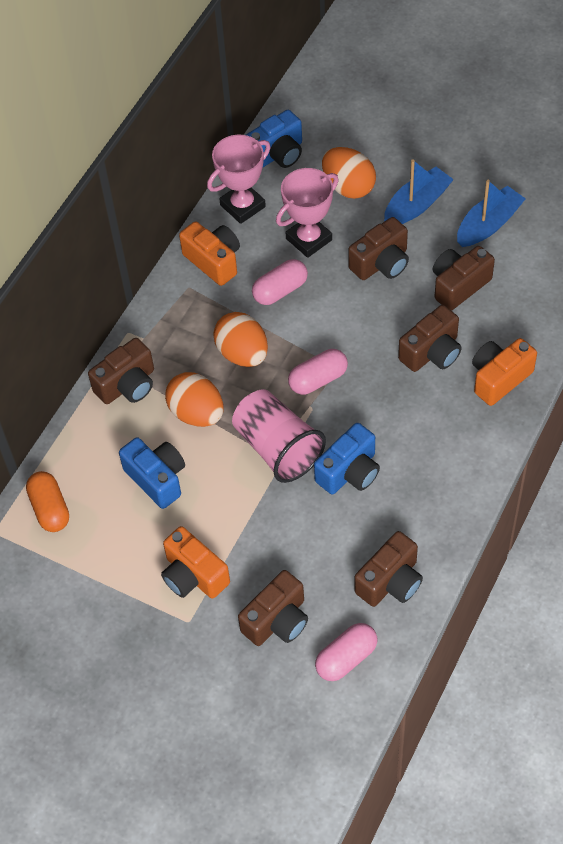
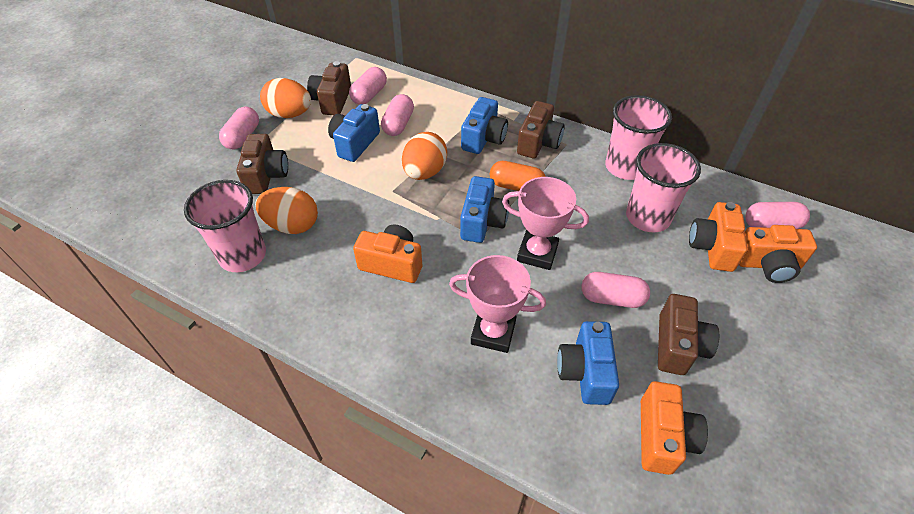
blue boat: [384,159,454,224] [457,180,526,247] = 2 -> none = 0
blue camera: [119,437,185,509] [246,110,302,168] [314,423,380,494] = 3 -> [328,104,380,162] [460,176,509,243] [461,97,508,154] [557,321,619,405] = 4
brown camera: [88,338,154,404] [238,570,308,646] [348,217,409,280] [355,531,423,607] [398,305,462,372] [433,246,495,311] = 6 -> [237,134,288,194] [307,61,351,115] [517,101,565,159] [658,294,719,375] = 4
orange camera: [161,526,230,599] [179,221,240,286] [472,338,537,406] = 3 -> [353,224,422,283] [641,381,708,475] [689,202,748,272] [739,225,817,283] = 4
pink capsule: [252,259,308,305] [288,349,348,395] [315,623,377,681] = 3 -> [219,107,259,150] [349,67,387,105] [381,94,414,136] [581,272,650,308] [746,202,810,229] = 5
pink cup: [232,389,326,483] = 1 -> [184,180,266,272] [605,95,672,180] [626,143,701,232] = 3

